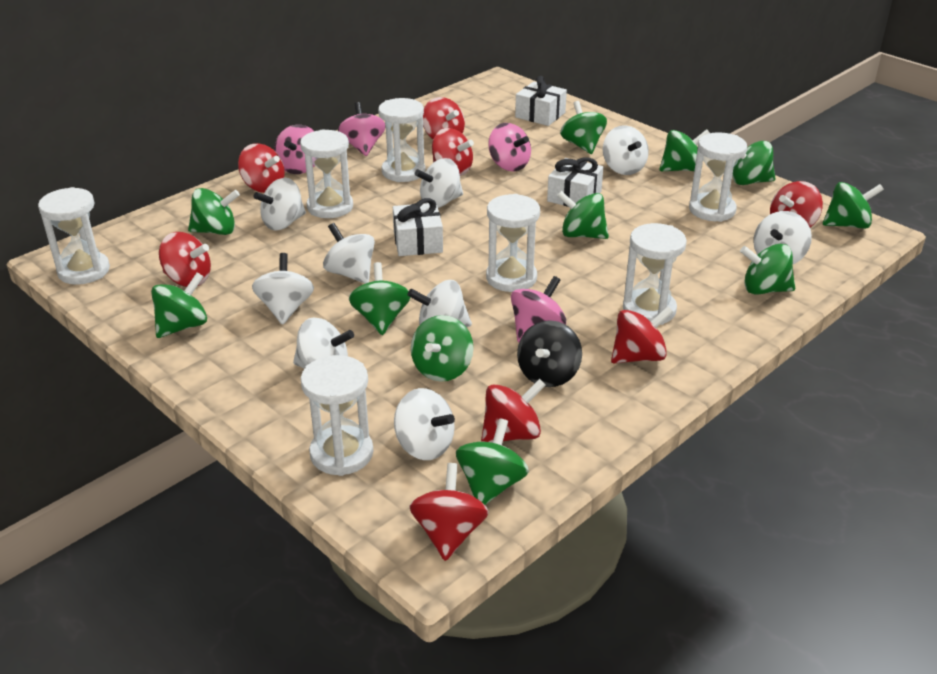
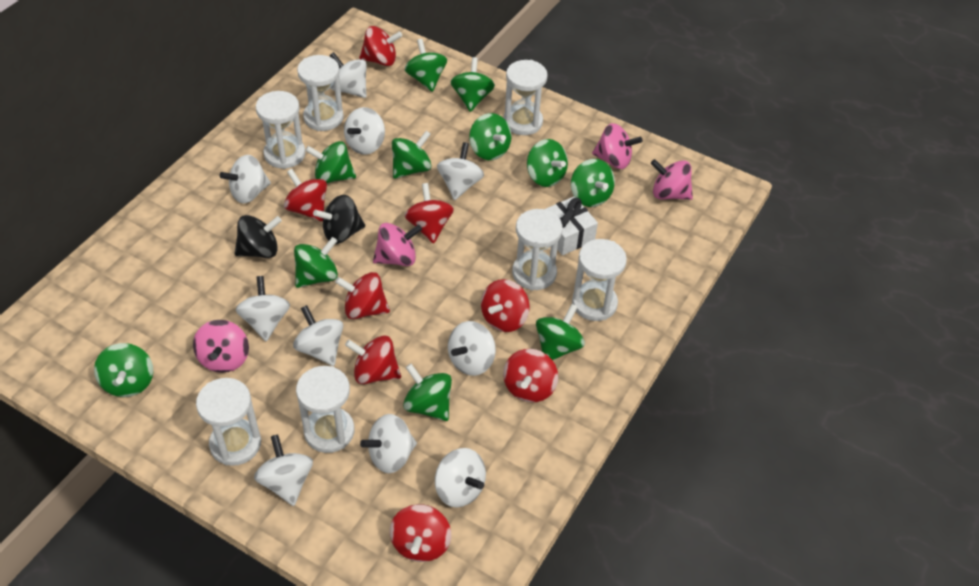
black spinning top: [517,320,582,387] = 1 -> [235,215,282,258] [313,195,365,244] = 2
white gift: [393,198,443,256] [515,76,567,126] [547,157,603,207] = 3 -> [544,196,598,255] = 1
white spinning top: [252,253,314,325] [253,178,306,230] [293,318,354,369] [323,223,375,284] [394,388,455,460] [408,280,472,327] [415,158,463,208] [602,125,649,175] [753,211,812,264] = 9 -> [220,155,271,203] [236,276,290,341] [254,434,313,506] [293,305,343,366] [329,52,367,98] [344,107,385,155] [360,414,417,473] [435,448,486,508] [437,142,484,200] [448,321,496,376] = 10

